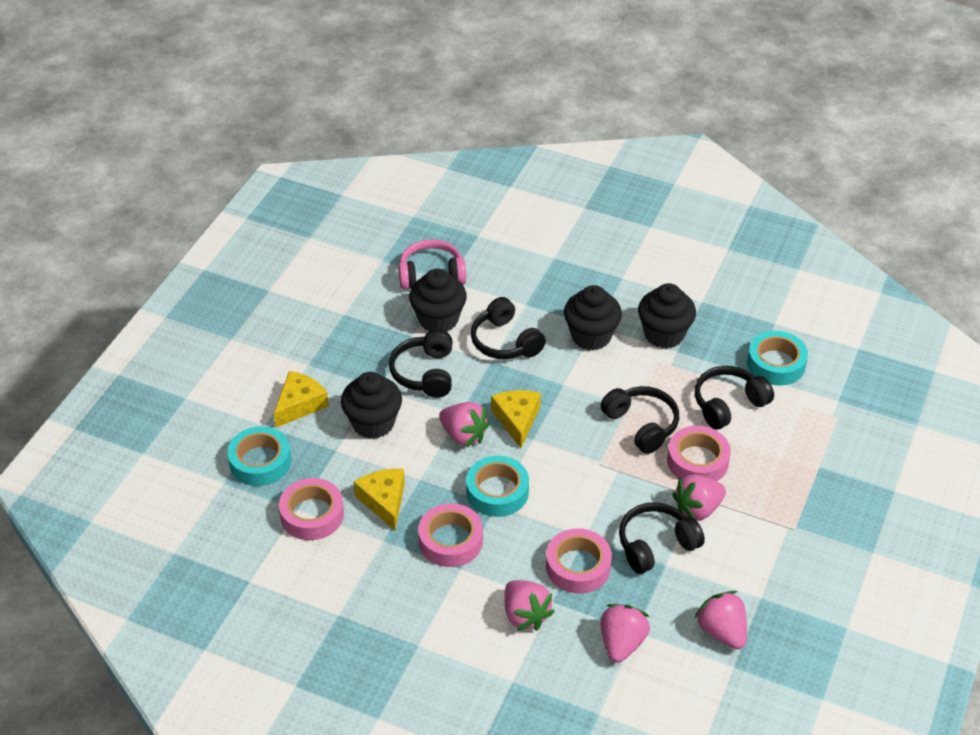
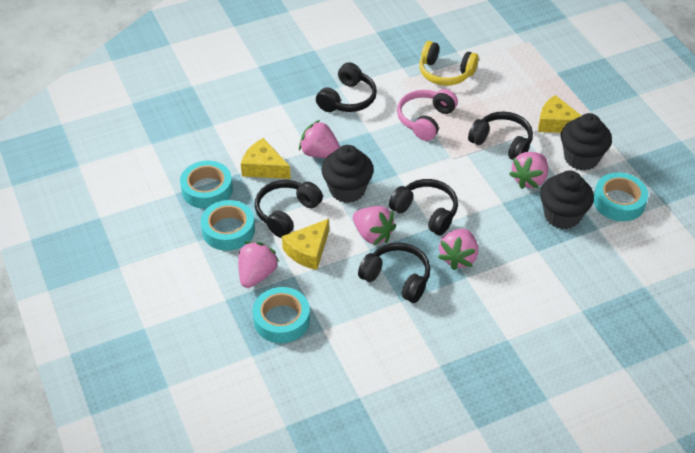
black cupcake: [341,372,402,439] [409,269,467,332] [564,285,622,350] [638,283,696,349] = 4 -> [321,145,374,203] [540,170,594,229] [561,113,612,171] = 3
pink tape: [279,478,344,540] [418,503,483,567] [546,528,612,594] [667,426,731,481] = 4 -> none = 0
turquoise tape: [227,426,291,486] [466,456,529,517] [747,331,808,385] = 3 -> [180,161,233,209] [201,200,255,251] [253,287,310,343] [593,172,648,221] = 4
yellow headphones: none = 0 -> [419,41,479,85] = 1

